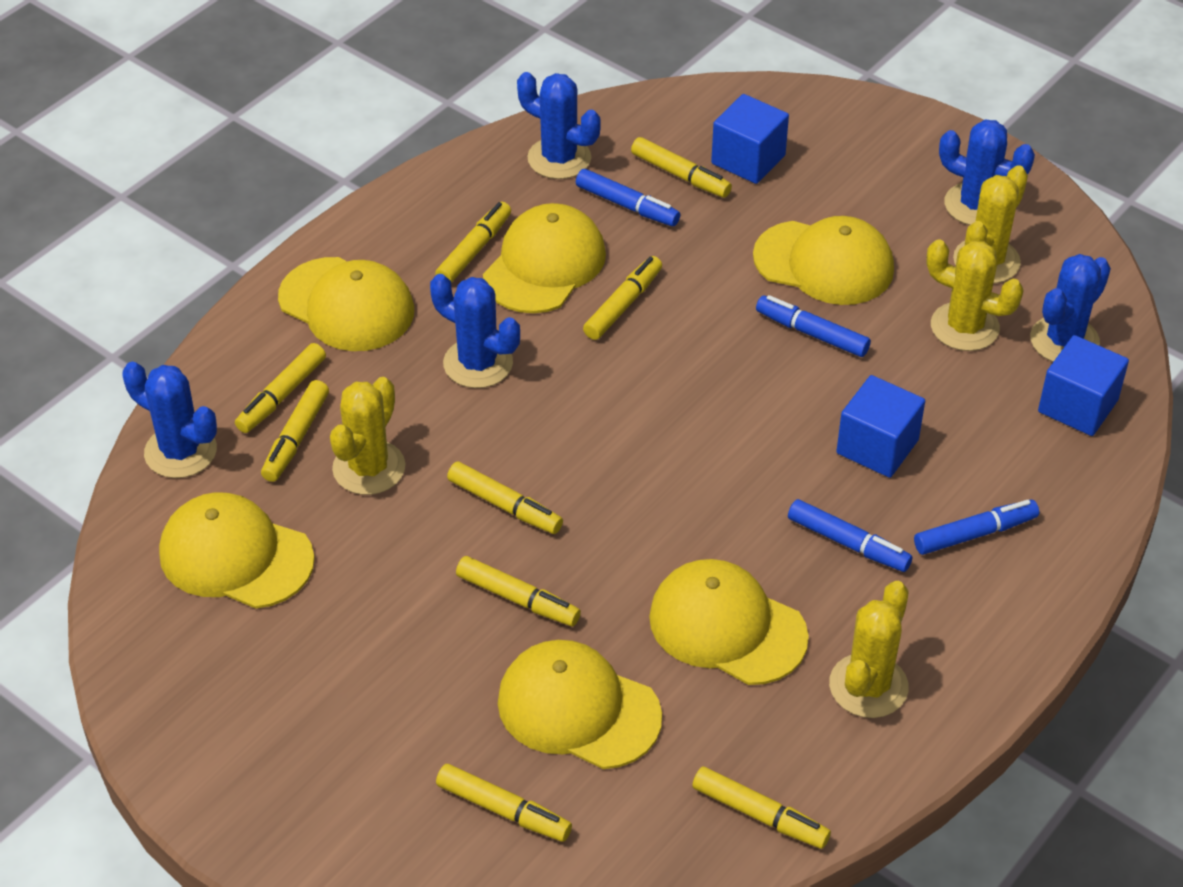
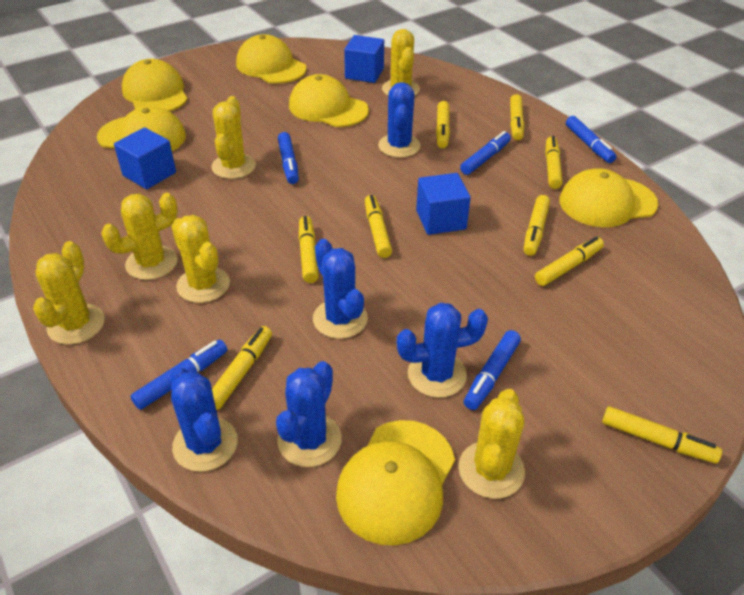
blue marker: [576,169,680,226] [756,295,871,357] [788,499,912,572] [914,500,1039,555] = 4 -> [131,340,227,410] [278,132,299,184] [460,131,511,175] [464,330,521,410] [566,116,617,163] = 5
yellow cactus: [330,377,405,495] [829,581,909,718] [926,239,1024,351] [953,165,1028,283] = 4 -> [33,241,105,345] [101,193,178,280] [171,215,230,303] [211,96,256,179] [382,29,420,96] [458,389,525,499] = 6

